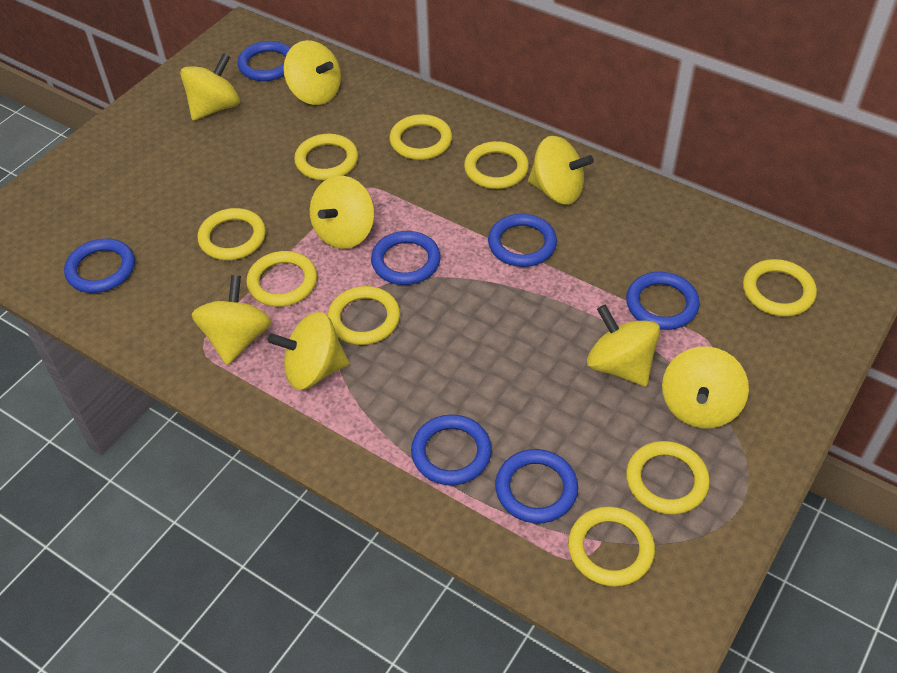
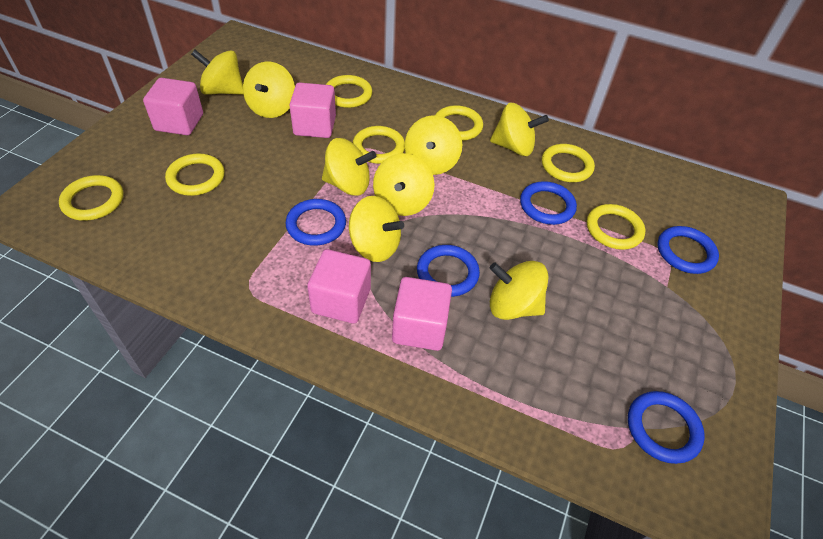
blue ring: [64,238,135,293] [237,41,290,81] [371,231,441,285] [411,414,492,485] [488,214,557,267] [495,449,578,523] [626,272,700,330] = 7 -> [286,199,346,246] [417,245,480,297] [520,181,577,225] [628,391,705,464] [657,226,719,274] = 5
pink cube: none = 0 -> [143,78,203,135] [289,83,336,138] [307,249,371,324] [392,277,452,351] = 4
yellow ring: [197,208,266,260] [246,251,317,307] [294,134,358,180] [328,286,400,345] [389,114,452,160] [464,141,529,189] [568,506,655,587] [626,441,710,515] [743,259,817,317] = 9 -> [59,175,123,221] [165,153,225,196] [326,75,372,108] [353,126,405,164] [435,105,483,141] [542,144,595,182] [587,204,645,250] = 7

